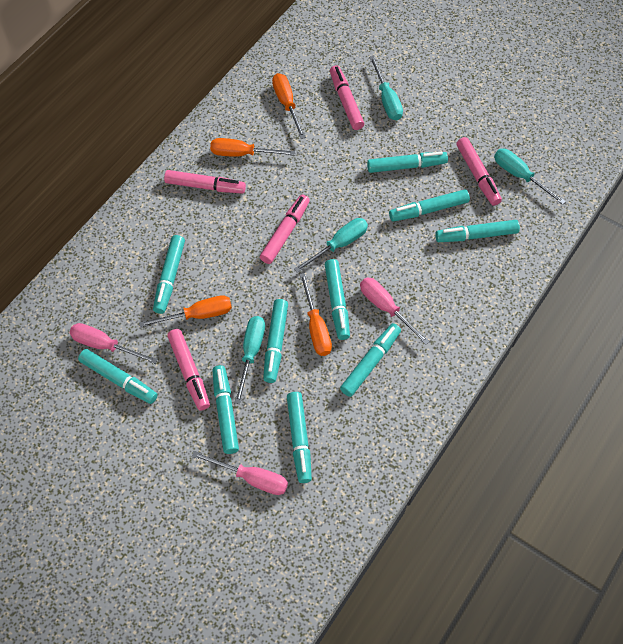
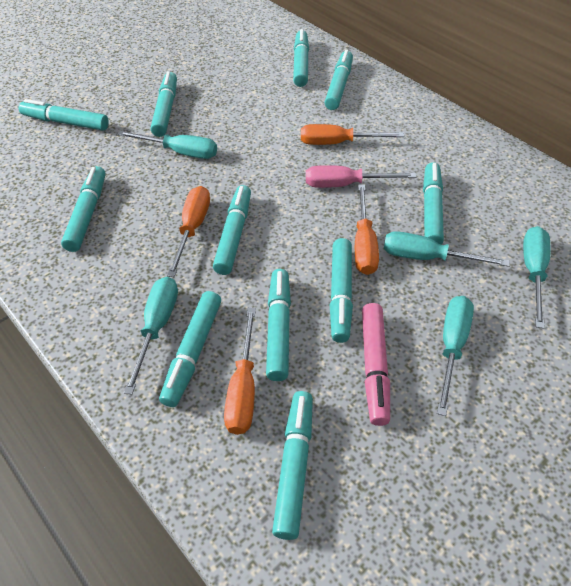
pink marker: [164,170,246,194] [167,329,210,411] [260,194,310,264] [330,65,364,130] [456,137,502,206] = 5 -> [362,303,390,426] = 1
pink screwdriver: [69,323,158,364] [192,451,288,495] [360,277,430,345] = 3 -> [306,165,416,188] = 1
turquoise marker: [78,349,157,404] [153,235,185,314] [213,365,239,454] [263,299,288,383] [287,392,312,483] [325,259,350,340] [340,323,401,397] [367,151,448,173] [389,189,470,221] [435,220,520,242] = 10 -> [19,99,109,131] [61,166,106,252] [150,71,177,137] [159,291,221,407] [213,185,251,275] [266,269,291,381] [272,391,313,540] [293,29,309,87] [324,50,353,110] [330,238,353,343] [423,162,444,245] = 11
turquoise screwdriver: [234,316,265,404] [294,218,368,273] [369,56,403,120] [494,149,566,205] = 4 -> [117,131,217,159] [124,277,178,395] [384,231,510,267] [437,296,474,416] [523,226,550,329] = 5

